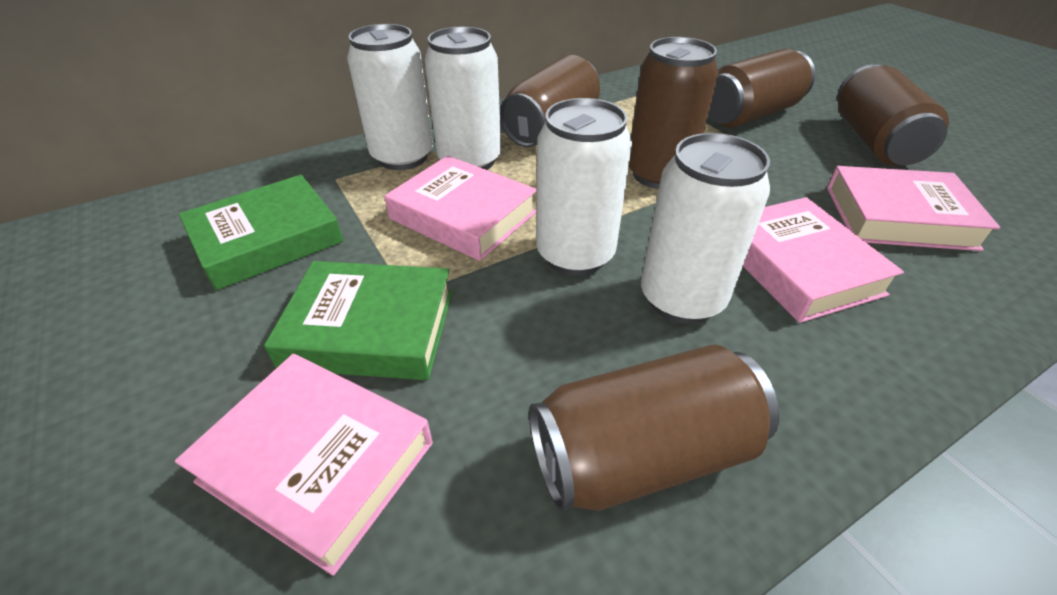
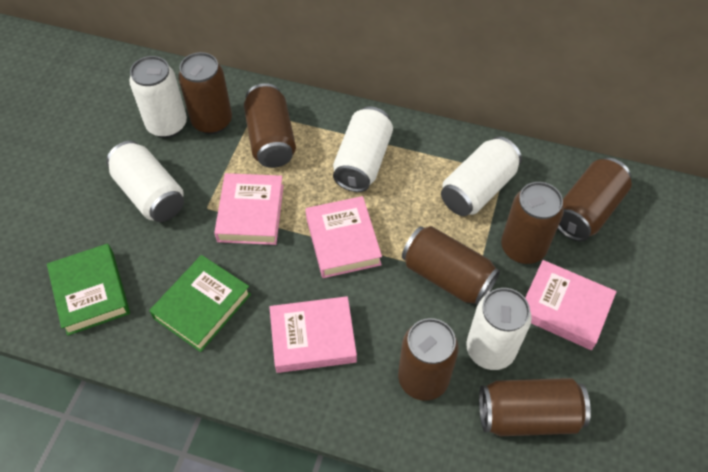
brown can: [500,55,600,147] [529,344,779,511] [629,37,718,189] [708,49,815,128] [837,64,949,165] = 5 -> [178,52,232,134] [244,83,296,168] [398,318,459,401] [402,226,500,305] [479,378,591,436] [501,182,564,264] [557,158,632,241] = 7
white can: [347,24,433,170] [424,27,501,170] [536,98,632,276] [641,133,770,324] = 4 -> [106,141,184,222] [129,56,187,138] [333,106,393,192] [441,136,522,216] [466,288,532,370] = 5

